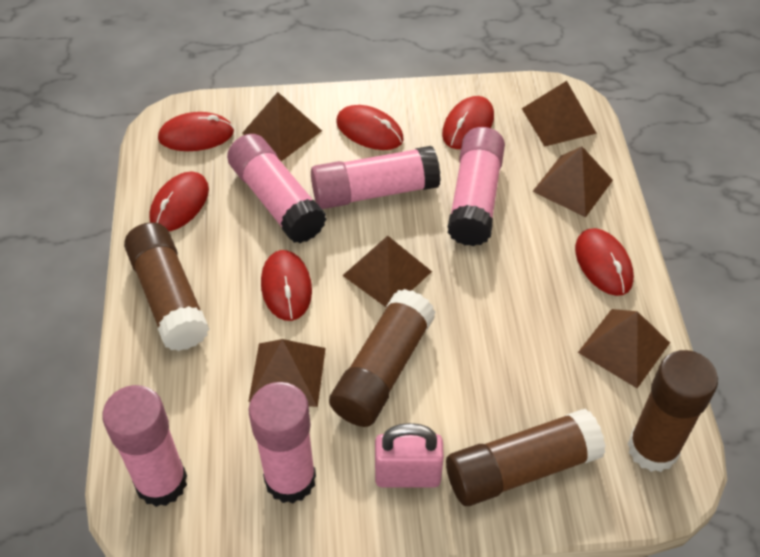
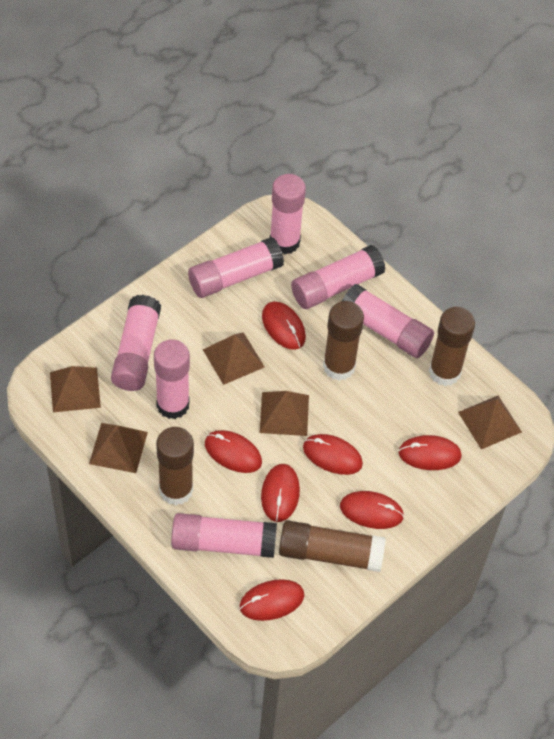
brown pyramid: [242,92,322,161] [248,339,326,407] [342,236,432,308] [522,81,597,146] [532,147,613,217] [578,309,670,388] = 6 -> [50,366,101,412] [89,423,148,473] [203,332,265,385] [260,391,309,436] [458,396,522,449] = 5
pink glue stick: [102,385,187,507] [227,134,327,243] [249,382,316,504] [311,146,441,209] [448,127,505,246] = 5 -> [111,295,161,391] [154,339,190,419] [171,513,277,558] [188,237,284,298] [270,174,306,254] [291,245,385,309] [342,284,434,358] = 7
pink padlock: [375,423,444,487] = 1 -> none = 0
red mouse: [149,171,209,231] [158,112,234,151] [261,250,312,321] [336,105,404,150] [442,96,494,149] [575,228,634,296] = 6 -> [205,430,262,473] [240,579,304,621] [261,464,300,522] [262,302,306,350] [303,434,363,475] [340,491,404,529] [398,435,462,470] = 7

